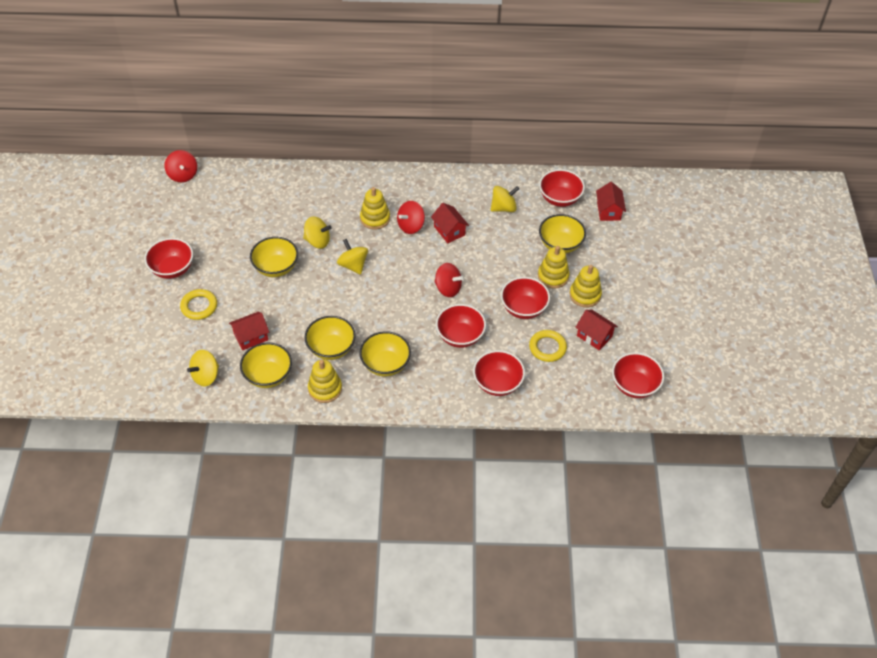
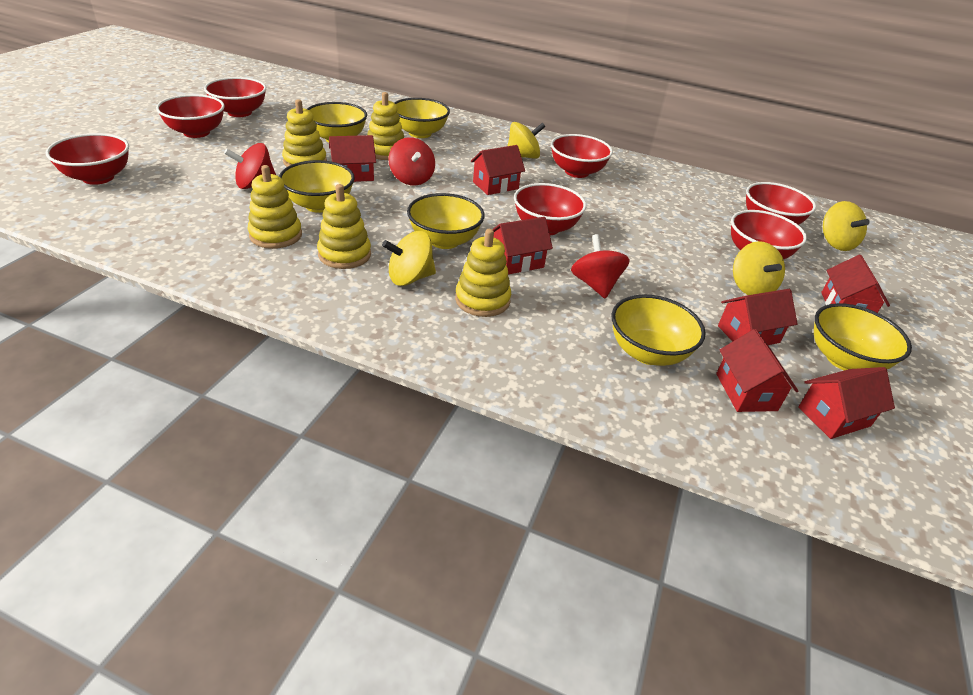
red bowl: [144,238,193,279] [436,304,486,348] [473,350,525,396] [501,277,550,319] [539,169,585,207] [612,352,664,398] = 6 -> [46,133,129,185] [156,94,225,138] [204,77,266,117] [514,183,586,235] [551,134,613,178] [731,210,807,259] [746,182,816,225] = 7
red house: [229,312,269,350] [431,203,469,243] [575,310,618,351] [596,182,626,221] = 4 -> [329,135,376,182] [471,145,525,195] [493,217,553,274] [716,329,798,412] [718,289,798,345] [798,367,895,439] [821,255,890,313] = 7
yellow bowl: [240,342,292,388] [250,237,298,277] [305,316,356,360] [359,331,411,377] [539,214,586,253] = 5 -> [279,160,355,213] [307,102,367,143] [394,98,450,138] [407,193,485,249] [612,295,706,366] [814,303,912,370] = 6
yellow ring: [180,289,217,320] [529,330,567,362] = 2 -> none = 0
yellow stacking toy: [308,360,342,403] [360,187,390,230] [538,246,569,288] [569,265,602,307] = 4 -> [248,165,302,249] [282,99,327,167] [317,184,371,269] [367,92,404,160] [455,229,511,317] = 5

